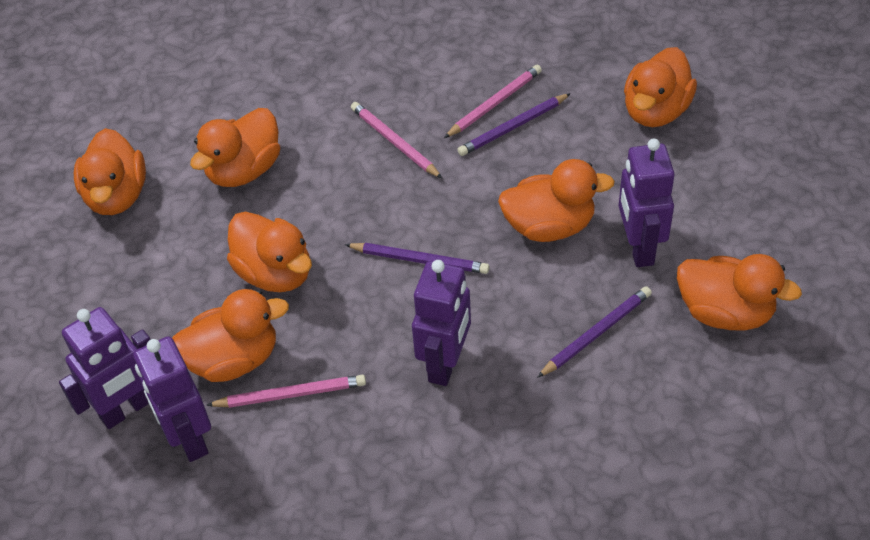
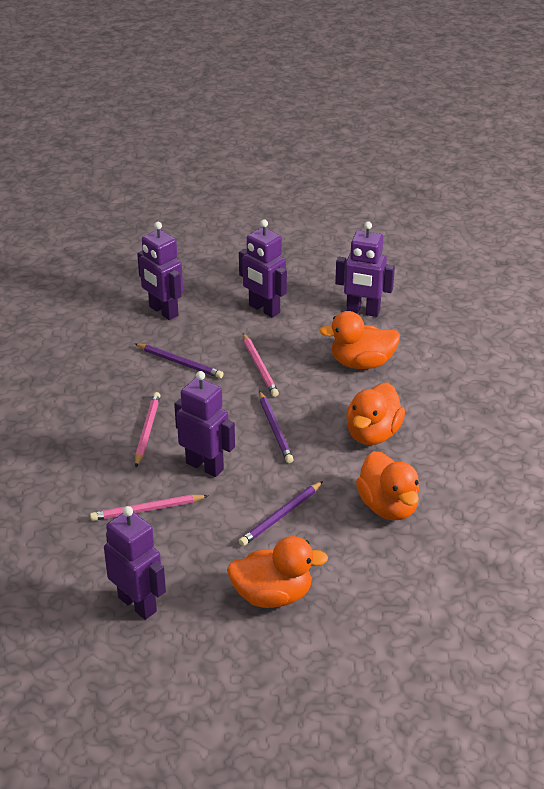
orange duck: [74,128,146,215] [172,289,289,382] [190,108,280,187] [227,212,312,292] [498,159,615,242] [624,47,697,127] [677,254,802,330] = 7 -> [227,536,328,608] [319,311,400,369] [346,382,405,445] [356,451,419,521] = 4
purple robot: [59,307,151,429] [133,336,211,462] [412,260,471,386] [618,139,675,267] = 4 -> [104,506,166,620] [137,222,183,320] [174,371,235,477] [239,219,287,318] [335,221,395,317] = 5

